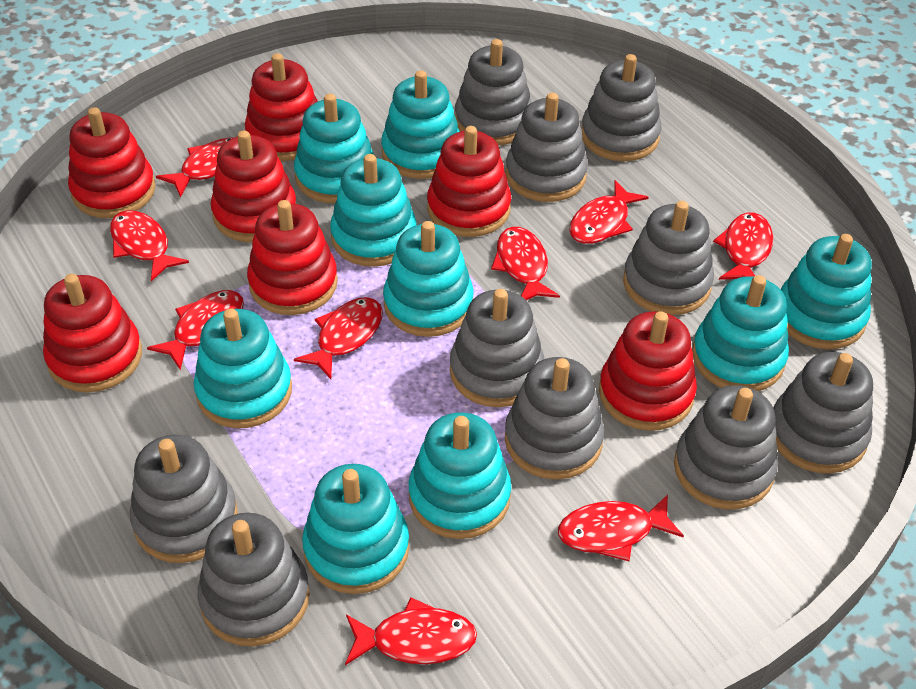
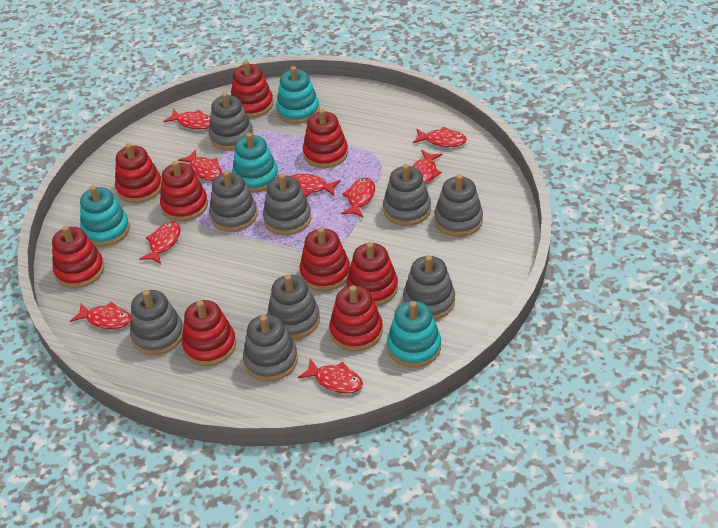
grey stacking toy: [130,435,238,563] [198,513,310,646] [450,289,544,407] [455,39,532,145] [505,93,588,202] [505,357,604,480] [581,54,662,161] [623,201,714,315] [674,385,778,509] [773,352,873,474] = 10 -> [130,290,183,355] [209,92,253,151] [209,170,258,232] [243,314,298,382] [263,174,311,235] [267,274,320,340] [383,164,431,226] [403,255,455,320] [434,174,483,237] = 9
red stacking toy: [43,274,142,392] [68,107,155,218] [211,130,296,242] [245,53,318,161] [247,200,338,315] [427,126,511,237] [599,311,697,431] = 7 -> [52,226,104,288] [115,143,162,203] [160,161,208,222] [182,300,236,366] [231,61,273,118] [300,227,350,291] [303,109,348,168] [329,285,383,351] [347,242,398,306] = 9
turquoise stacking toy: [194,309,292,428] [294,94,374,203] [302,464,409,594] [330,154,416,267] [381,70,460,179] [383,221,474,337] [409,412,511,539] [692,275,789,391] [780,234,872,349] = 9 -> [80,185,130,247] [232,133,279,193] [276,66,320,124] [387,301,441,368] = 4

